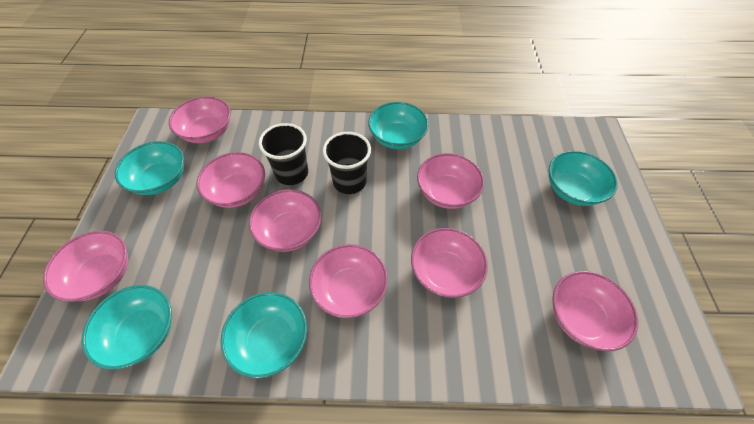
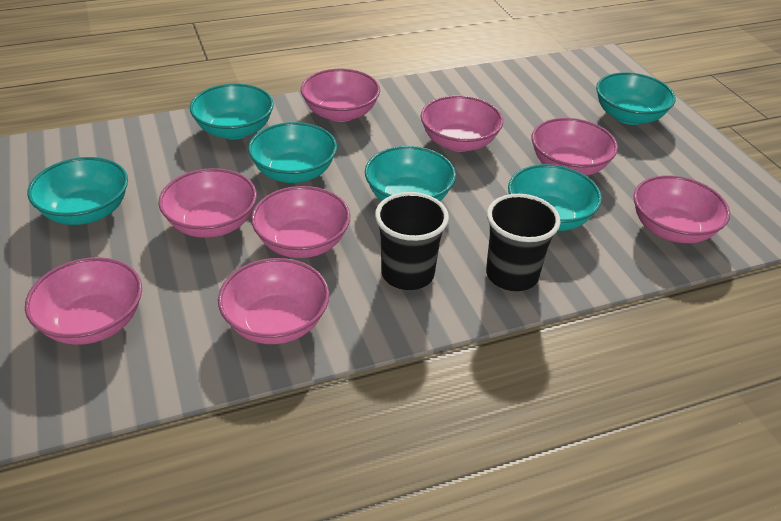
turquoise bowl: [82,285,172,370] [115,141,184,195] [221,292,307,378] [368,102,429,149] [549,151,618,206] = 5 -> [28,157,128,225] [190,84,274,140] [248,122,337,183] [365,146,456,201] [508,164,602,231] [596,72,676,125] = 6

